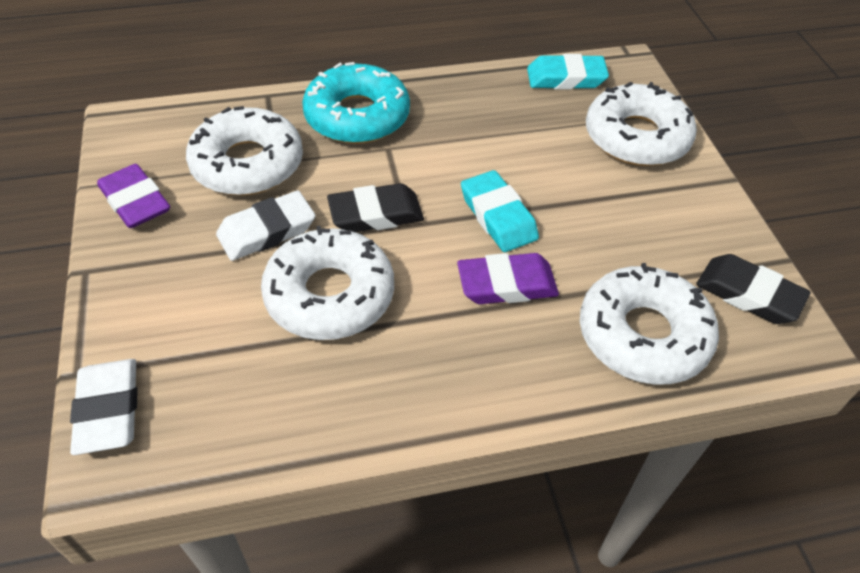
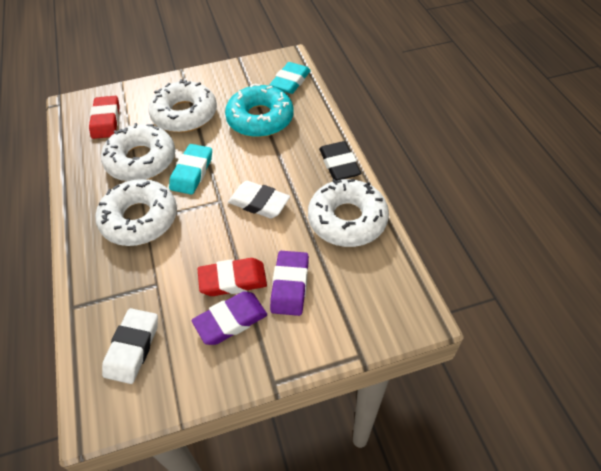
black eraser: [327,183,424,232] [696,254,811,324] = 2 -> [319,141,361,180] = 1
red eraser: none = 0 -> [89,96,120,139] [197,258,267,296] = 2

